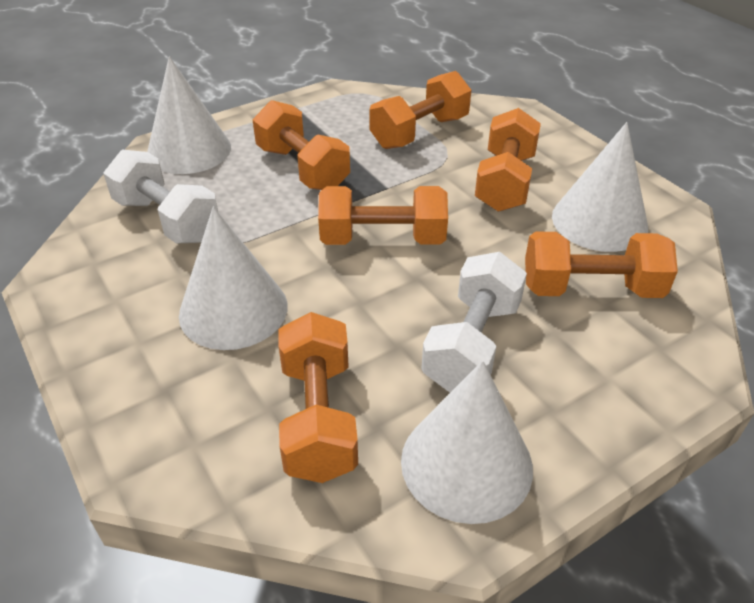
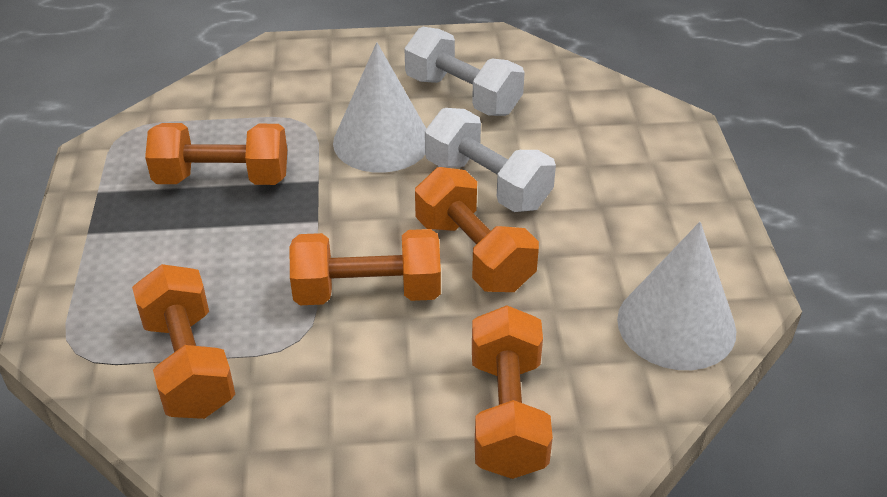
orange dumbbell: [253,100,350,190] [278,312,358,483] [318,186,448,245] [369,71,471,149] [475,108,541,212] [525,231,678,298] = 6 -> [132,264,235,419] [145,123,287,185] [290,229,441,305] [415,167,539,292] [472,305,553,479] = 5
white cone: [147,56,231,174] [179,207,288,350] [401,361,533,524] [552,122,648,252] = 4 -> [333,42,426,173] [617,222,736,370] = 2

